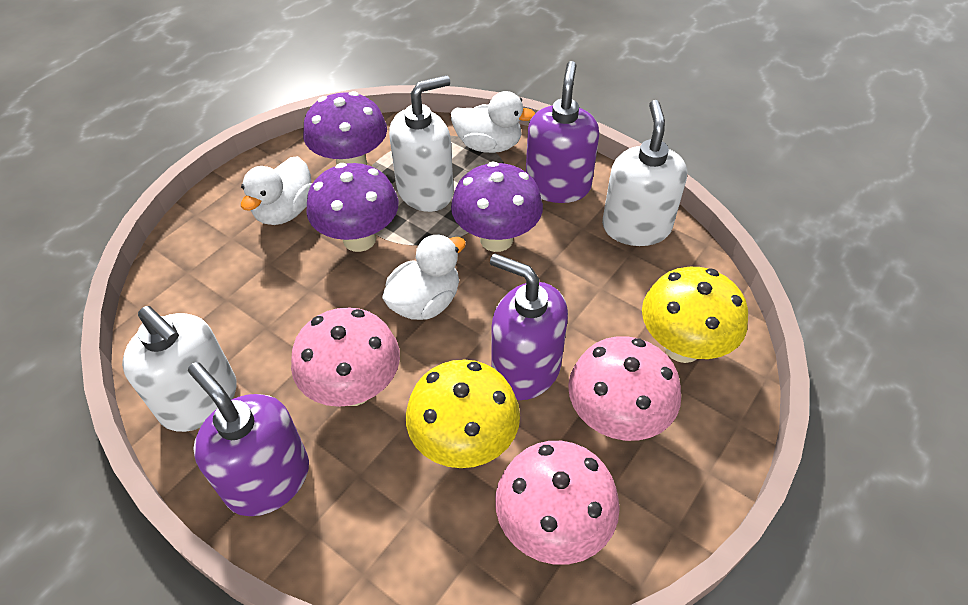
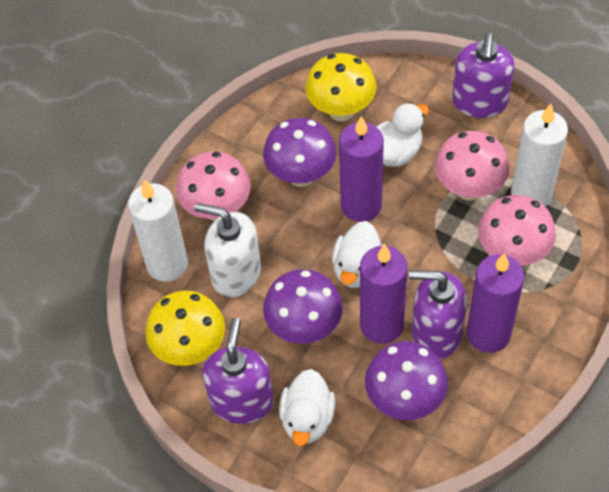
purple candle: none = 0 -> [339,116,384,222] [360,244,408,344] [467,253,524,353] = 3
white candle: none = 0 -> [128,179,188,282] [511,104,568,207] = 2
white soap dispenser: [122,306,237,432] [389,75,454,212] [602,100,687,246] = 3 -> [194,203,261,297] = 1

